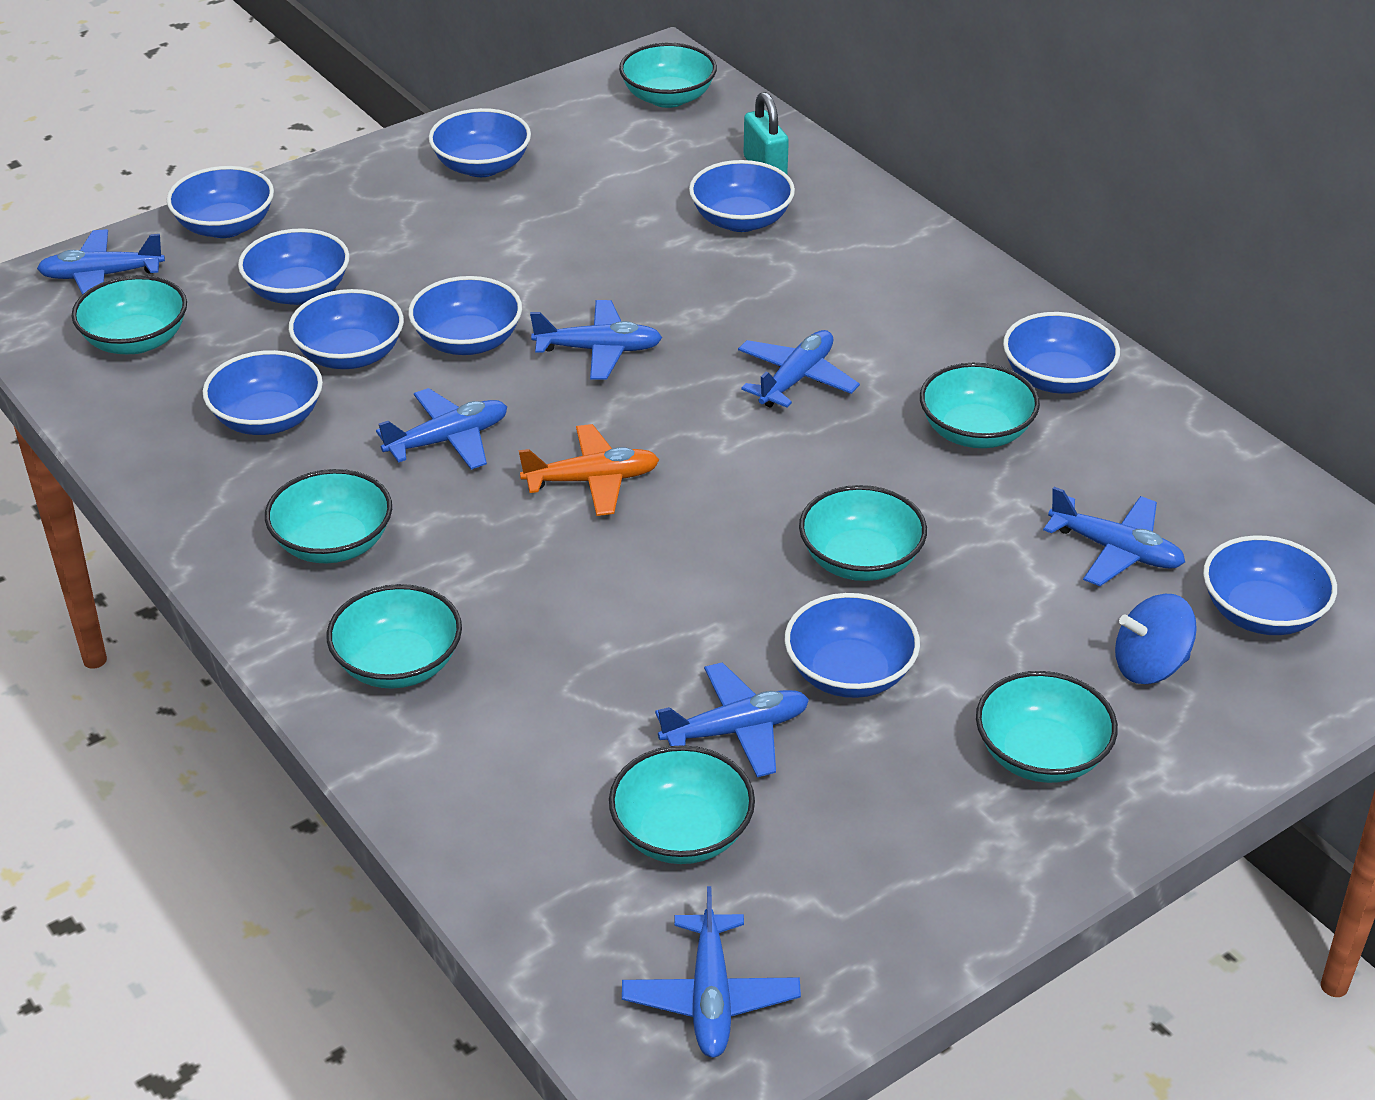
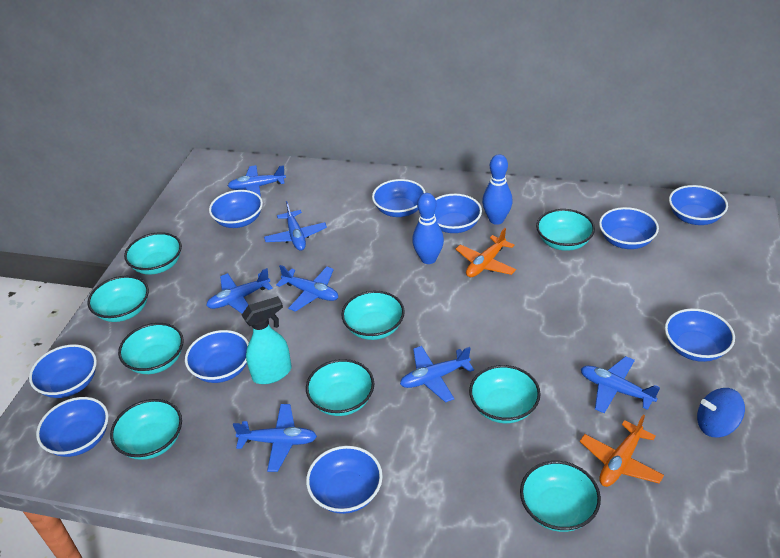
blue bowling pin: none = 0 -> [412,193,444,264] [482,154,513,225] = 2
orange plane: [519,424,659,516] = 1 -> [456,228,516,277] [580,415,664,487] = 2
turquoise bowl: [72,275,187,354] [265,469,392,563] [327,584,462,689] [609,745,755,864] [619,43,717,108] [799,485,927,581] [920,363,1040,448] [976,671,1118,783] = 8 -> [87,276,149,322] [110,399,182,460] [118,323,184,374] [124,232,182,275] [306,359,374,416] [341,291,405,340] [469,365,541,423] [520,461,601,532] [536,209,595,251] = 9
turquoise padlock: [744,92,789,174] = 1 -> none = 0
turquoise spray bottle: none = 0 -> [242,296,291,384] = 1

